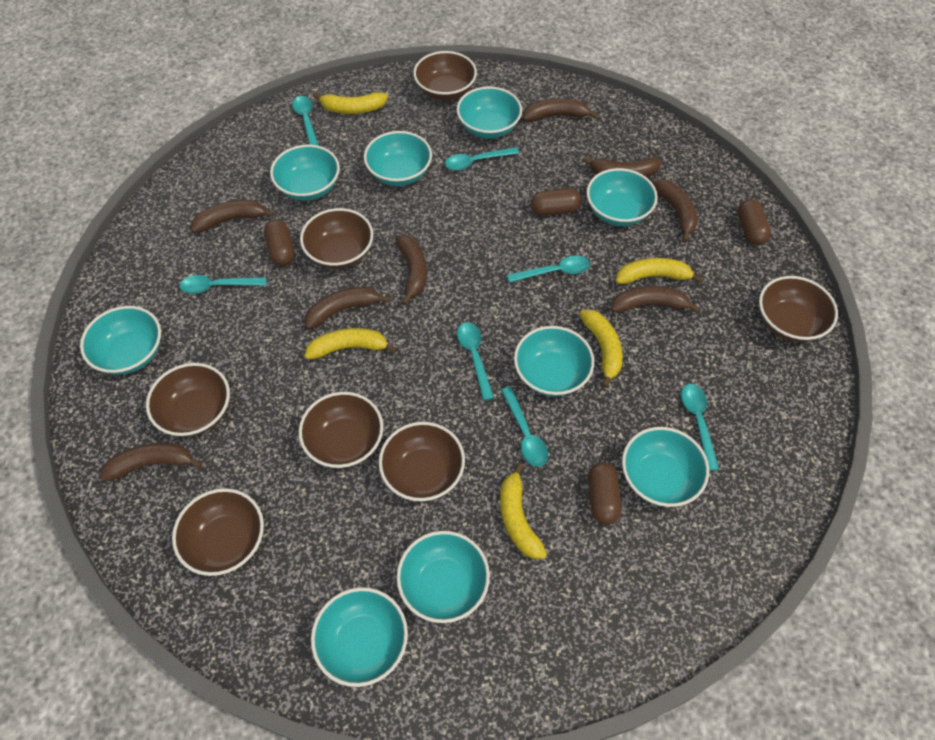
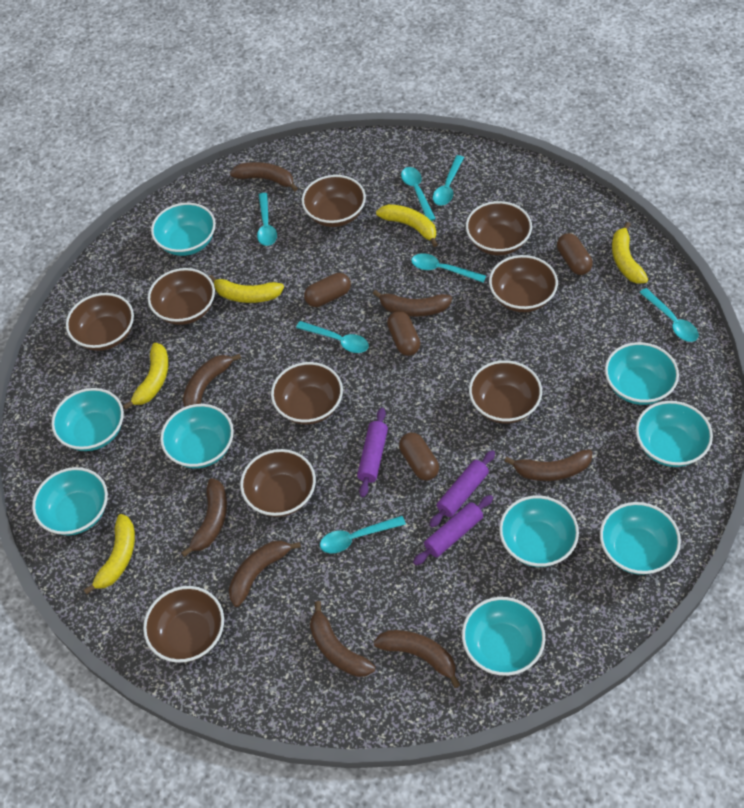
brown bowl: [146,363,230,437] [172,488,264,576] [299,392,383,468] [300,208,373,269] [379,422,465,501] [413,51,477,101] [759,276,838,342] = 7 -> [66,293,134,351] [143,586,224,663] [148,268,215,325] [240,449,316,517] [271,362,343,424] [302,175,366,227] [466,201,532,255] [469,360,542,423] [489,255,558,312] = 9
purple rolling pin: none = 0 -> [357,408,388,497] [413,495,493,565] [429,450,495,528] = 3

